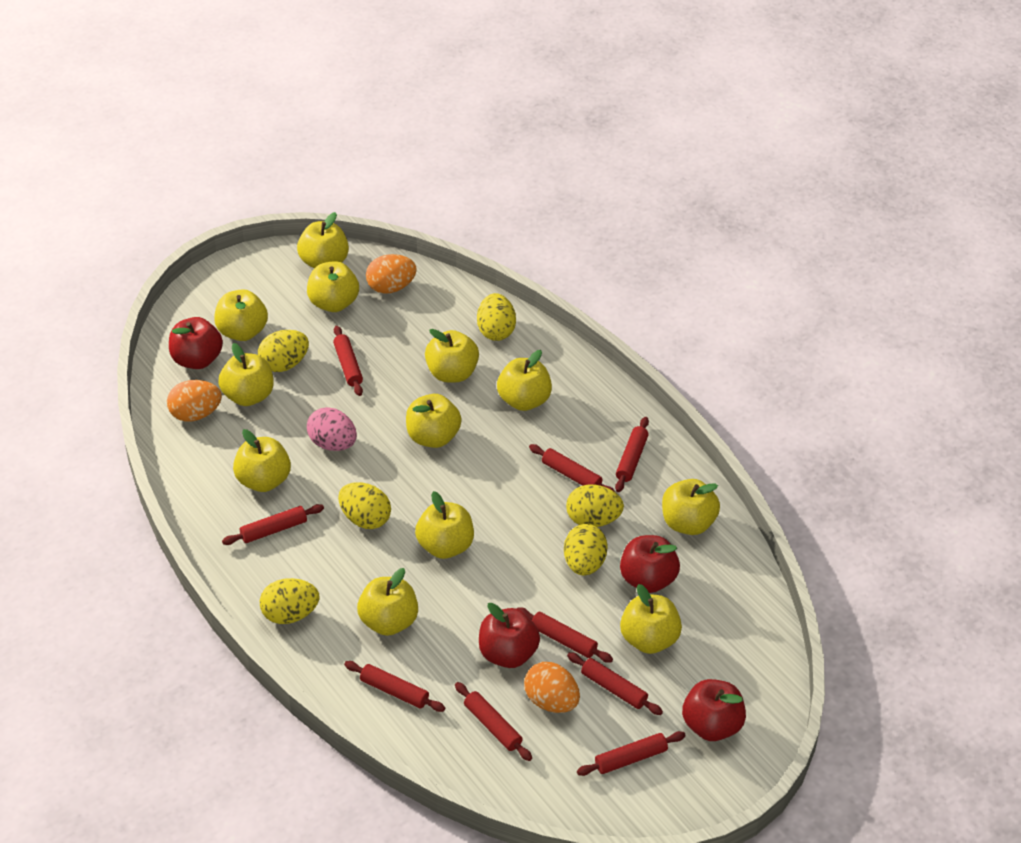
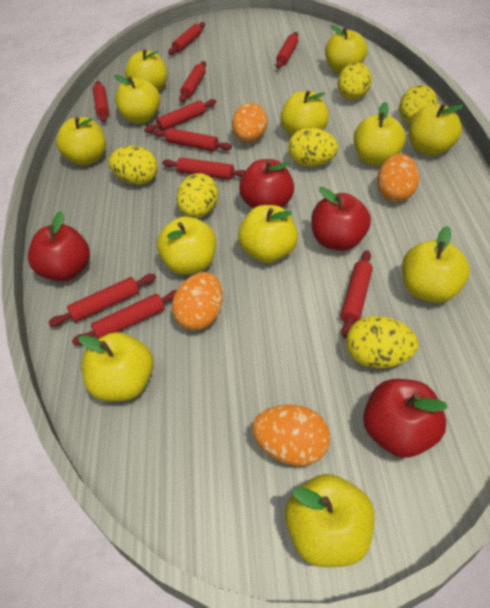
orange egg: [167,380,222,422] [366,254,417,293] [524,662,580,713] = 3 -> [172,272,223,331] [232,103,268,143] [252,405,330,466] [377,154,419,202] = 4
pink egg: [307,407,357,451] = 1 -> none = 0
red rolling pin: [222,504,324,545] [333,326,363,396] [344,661,445,712] [455,682,532,761] [517,608,613,663] [529,444,615,492] [567,652,663,715] [577,731,686,776] [615,417,649,492] = 9 -> [48,274,156,327] [72,290,177,345] [93,81,109,122] [144,99,216,133] [153,128,232,151] [162,158,246,180] [168,22,205,55] [179,61,206,102] [276,32,298,69] [340,250,373,338] = 10

